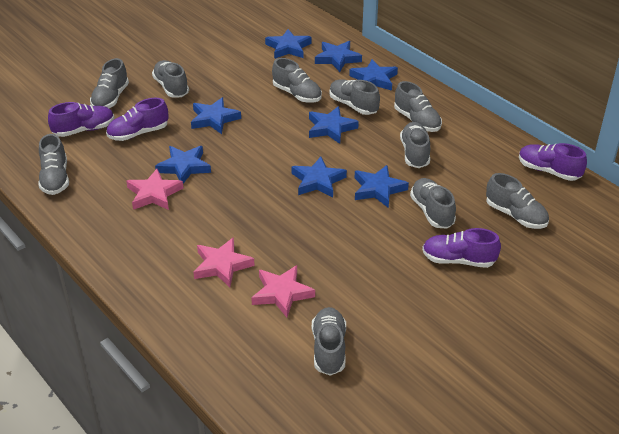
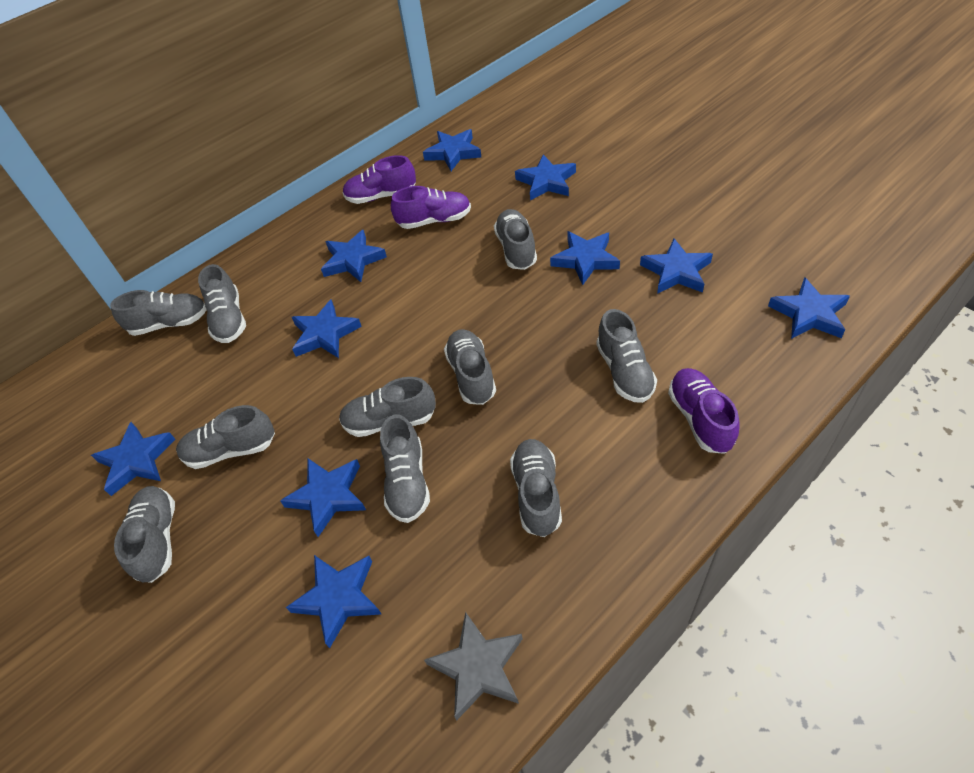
blue star: [155,146,211,184] [191,97,241,134] [265,29,311,59] [291,157,347,197] [309,106,359,144] [315,41,362,72] [349,59,398,91] [355,165,409,208] = 8 -> [91,422,176,496] [280,458,366,537] [286,555,381,648] [292,300,362,358] [321,230,387,282] [423,129,481,171] [515,154,576,201] [550,231,620,285] [640,238,713,294] [768,277,850,339] = 10
grey star: none = 0 -> [424,612,523,721] = 1
pink star: [126,169,184,210] [194,237,255,287] [251,265,315,317] = 3 -> none = 0
purple shoe: [48,102,114,137] [106,98,168,141] [422,228,501,268] [519,143,587,181] = 4 -> [342,155,416,204] [391,186,471,229] [668,368,740,454] = 3

